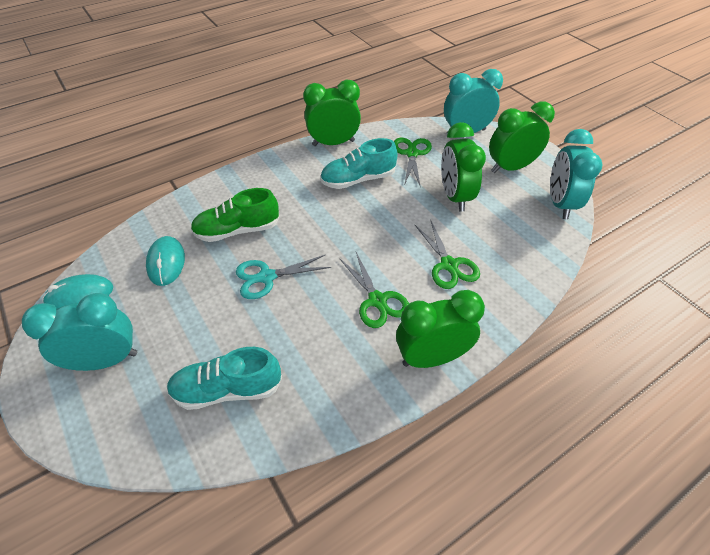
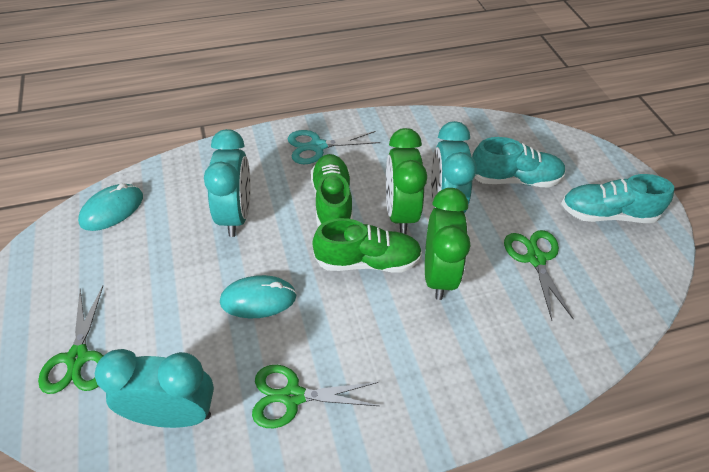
green clock: [303,80,361,146] [396,290,485,368] [441,122,486,212] [489,102,555,173] = 4 -> [386,128,427,234] [425,188,471,300] = 2
green shoe: [191,188,280,242] = 1 -> [311,154,353,227] [313,218,422,273] = 2

